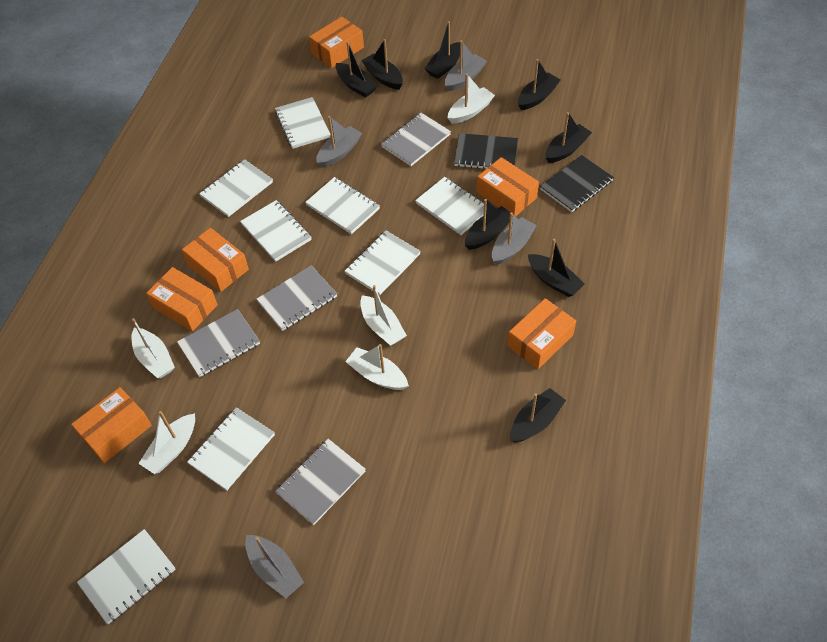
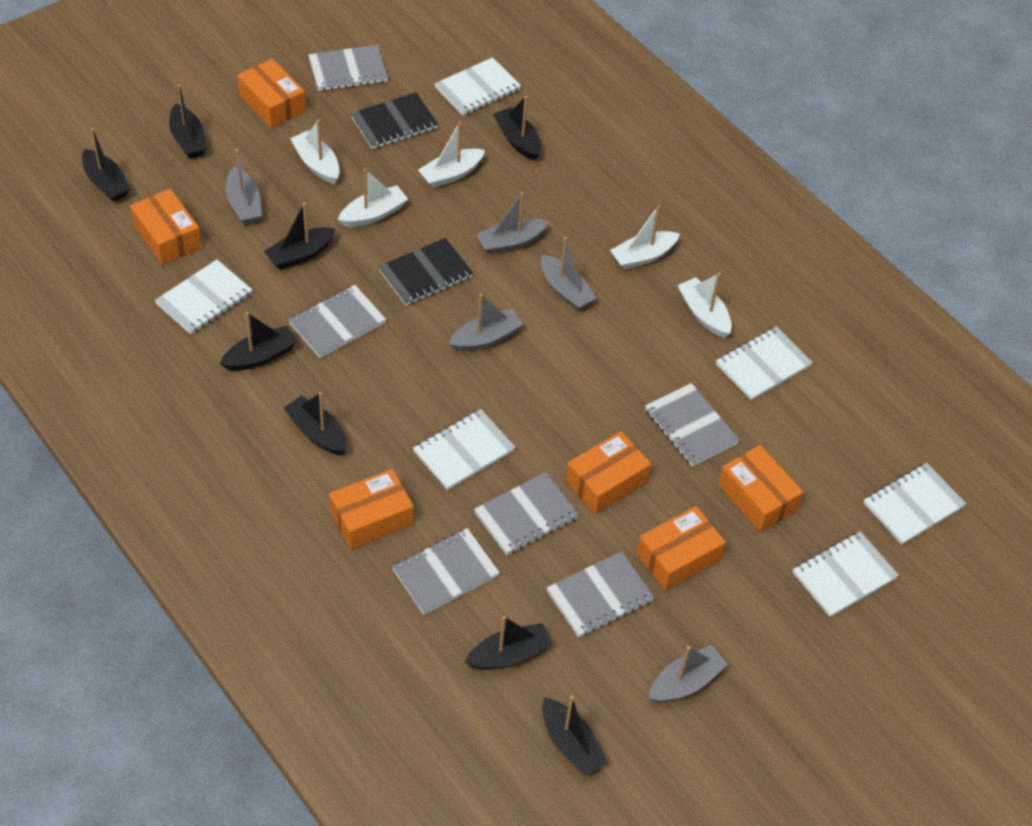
grey boat: [245,535,304,598] [316,116,362,167] [445,40,487,91] [492,212,537,265] = 4 -> [226,149,262,224] [449,294,523,352] [476,191,549,255] [541,237,597,310] [649,645,728,703] = 5
grey notebook: [177,309,260,377] [256,265,337,331] [275,439,366,525] [381,113,451,166] = 4 -> [288,285,386,358] [308,45,388,91] [392,528,500,615] [474,472,579,555] [547,551,654,638] [645,383,740,467] = 6
white notebook: [77,529,176,624] [187,407,275,491] [199,159,273,217] [240,200,311,262] [275,97,331,149] [305,177,380,234] [345,230,421,295] [415,177,484,235] = 8 -> [155,260,252,335] [413,409,516,490] [435,57,521,116] [716,326,813,400] [793,531,899,617] [864,463,966,544] = 6

